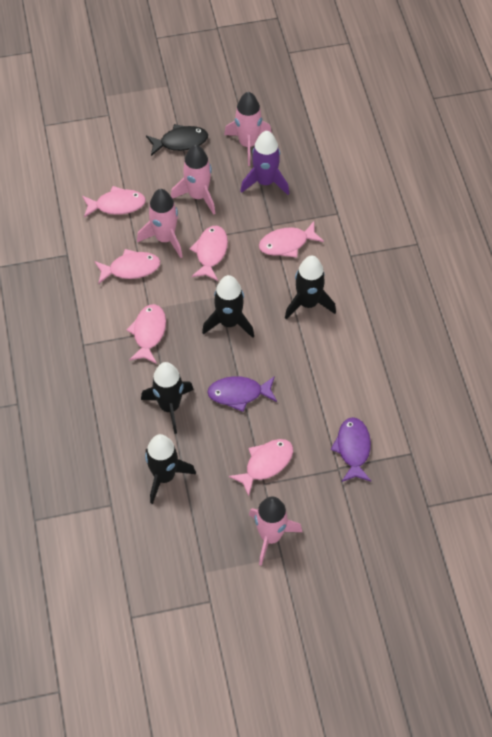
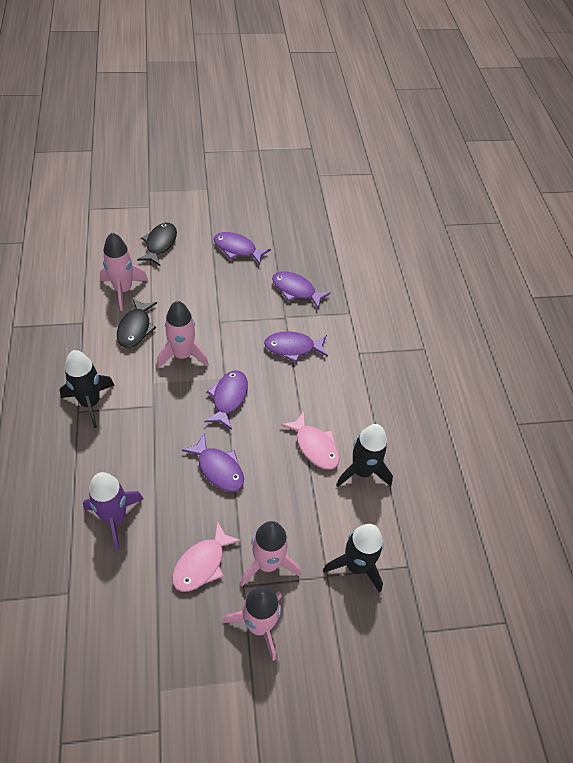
black fish: [146,124,208,156] = 1 -> [117,298,157,348] [137,223,177,266] = 2
black rocket: [141,362,194,434] [145,434,196,504] [202,275,254,338] [285,256,336,319] = 4 -> [60,350,115,428] [323,524,383,593] [336,424,393,487] = 3
pink fish: [82,186,146,218] [94,249,160,284] [126,304,166,364] [189,226,228,281] [229,439,293,496] [259,221,324,258] = 6 -> [172,521,242,592] [281,411,340,469] = 2
purple fish: [207,376,277,412] [330,417,371,482] = 2 -> [182,433,244,492] [204,370,248,430] [214,232,271,265] [264,331,328,362] [272,271,331,309] = 5

